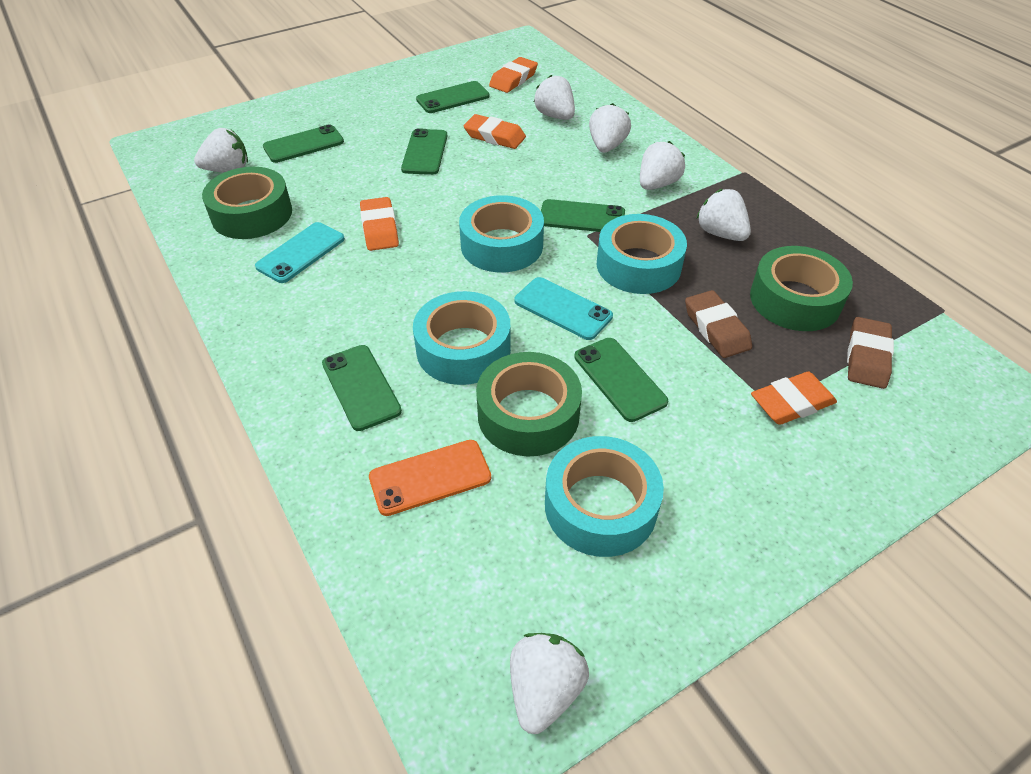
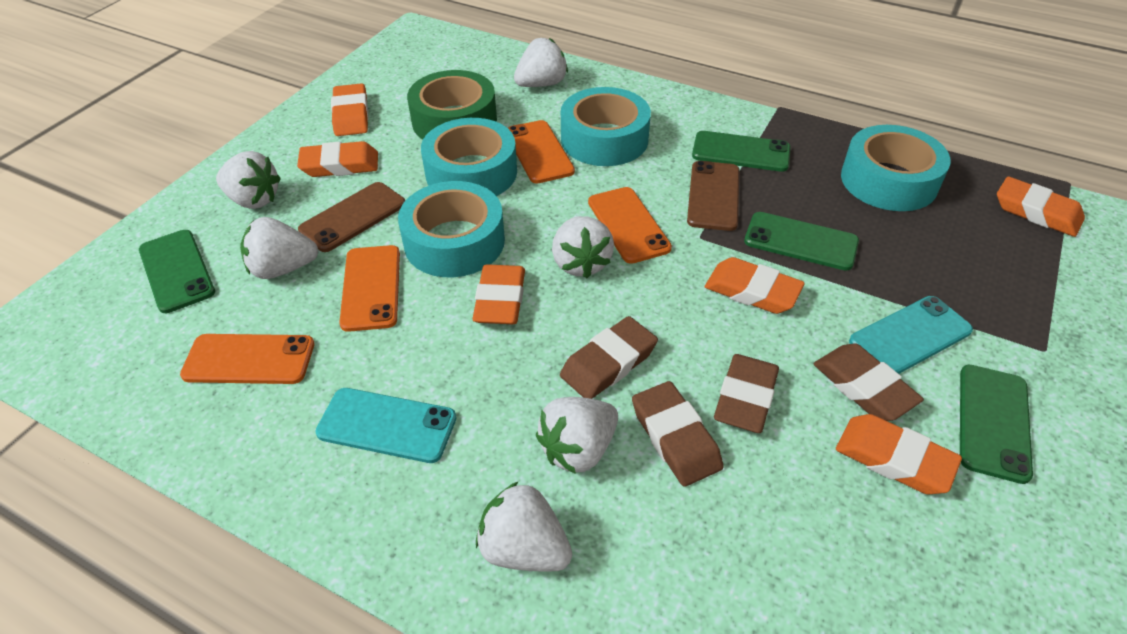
brown eraser: [685,290,752,358] [847,317,894,389] = 2 -> [560,316,658,399] [632,381,724,487] [714,354,779,433] [814,343,924,421] = 4
brown phone: none = 0 -> [298,182,405,252] [687,161,739,231] = 2
green phone: [263,124,344,163] [322,345,402,431] [401,128,447,175] [416,81,490,113] [541,199,625,232] [574,338,668,422] = 6 -> [139,230,215,313] [692,131,791,172] [744,212,859,271] [960,364,1033,484] = 4
green tape: [202,167,292,239] [476,352,582,456] [750,246,853,331] = 3 -> [407,70,497,139] = 1
orange eraser: [360,197,399,251] [464,114,526,149] [489,57,538,93] [751,372,837,425] = 4 -> [297,141,378,177] [331,83,369,136] [472,264,525,324] [705,257,805,314] [836,414,962,494] [997,177,1085,237] = 6
orange phone: [369,440,491,516] = 1 -> [180,334,315,384] [339,245,400,332] [508,120,575,183] [588,187,672,264] = 4

